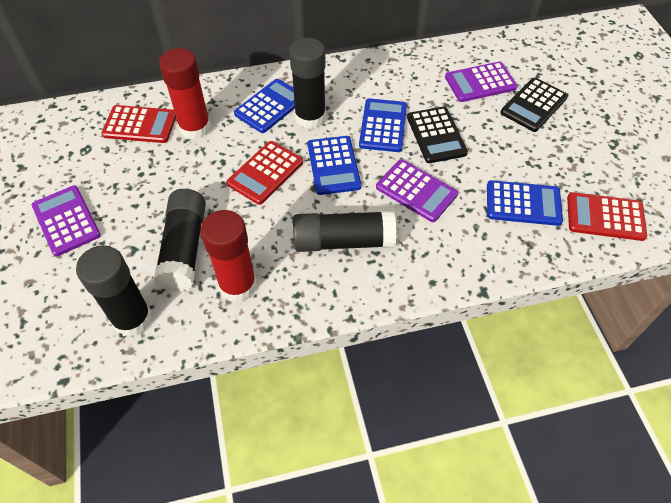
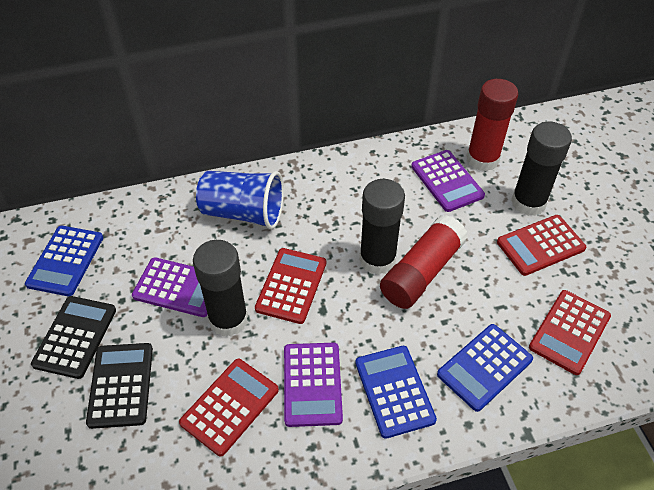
black glue stick: [76,245,152,337] [154,189,206,292] [289,38,326,129] [293,211,396,252] = 4 -> [193,240,248,337] [359,179,405,275] [511,122,572,216] = 3
blue calculator: [234,79,295,133] [308,136,361,195] [359,98,407,152] [487,180,563,226] = 4 -> [25,226,103,296] [355,346,437,439] [437,324,533,412] = 3
blue cup: none = 0 -> [196,171,284,229] = 1
red calculator: [101,105,176,143] [227,141,303,205] [567,192,647,241] = 3 -> [179,359,279,456] [255,248,326,324] [497,215,586,276] [529,290,611,375] = 4

